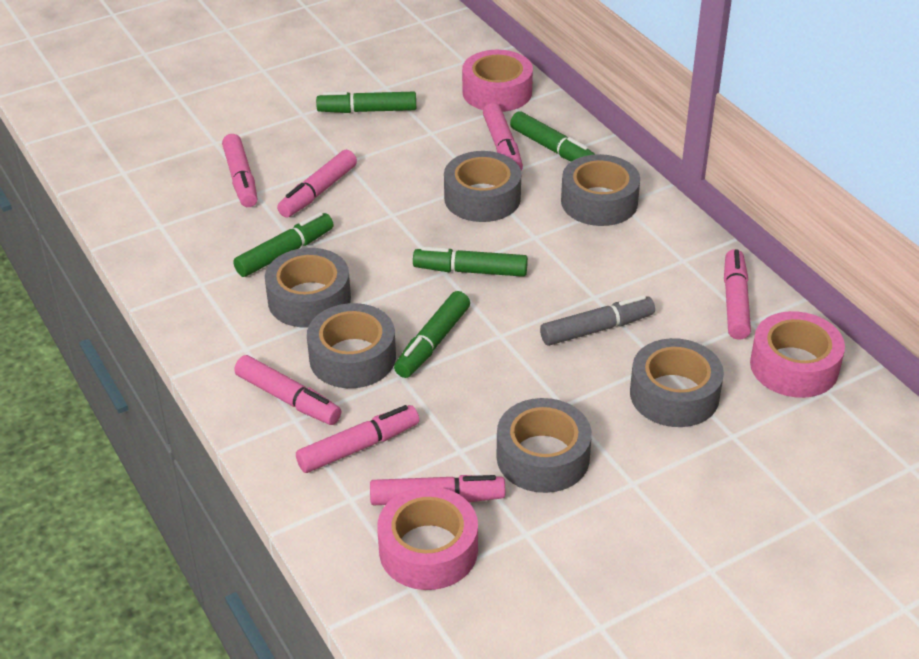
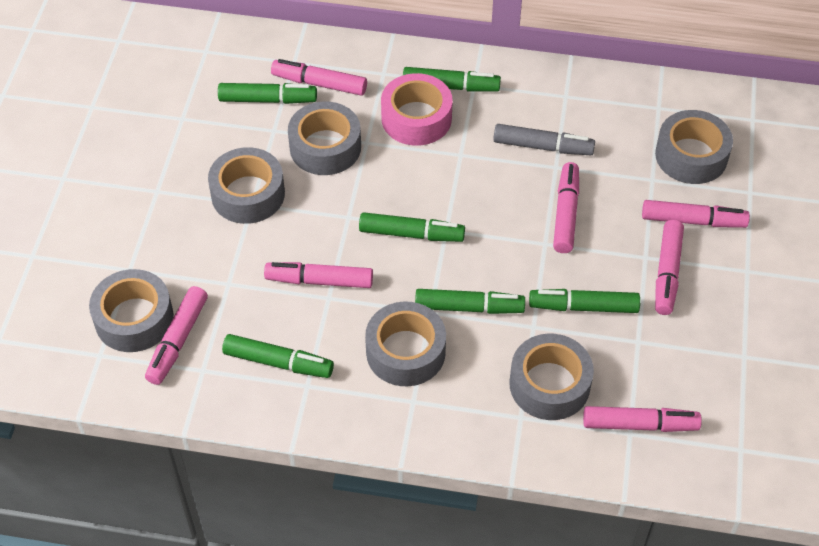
green marker: [233,212,334,277] [316,91,416,113] [394,291,470,378] [413,246,528,277] [510,111,595,162] = 5 -> [218,83,317,104] [222,334,334,378] [359,212,465,242] [403,67,501,92] [415,289,525,314] [529,289,640,313] = 6
pink tape: [377,486,478,590] [462,50,533,112] [750,311,845,398] = 3 -> [381,73,452,146] = 1

